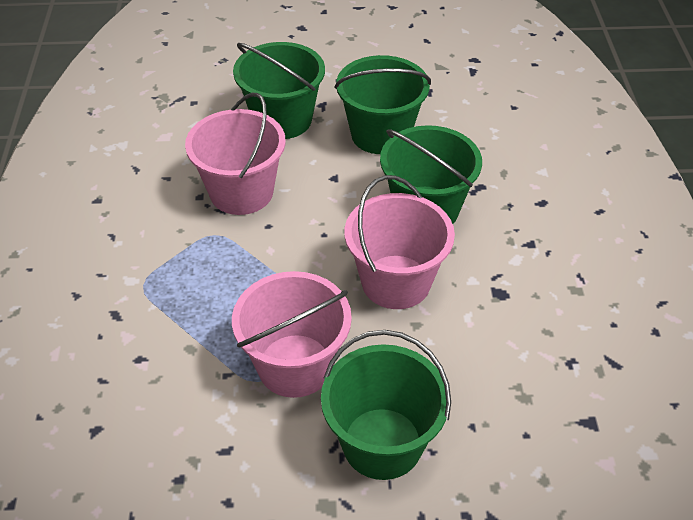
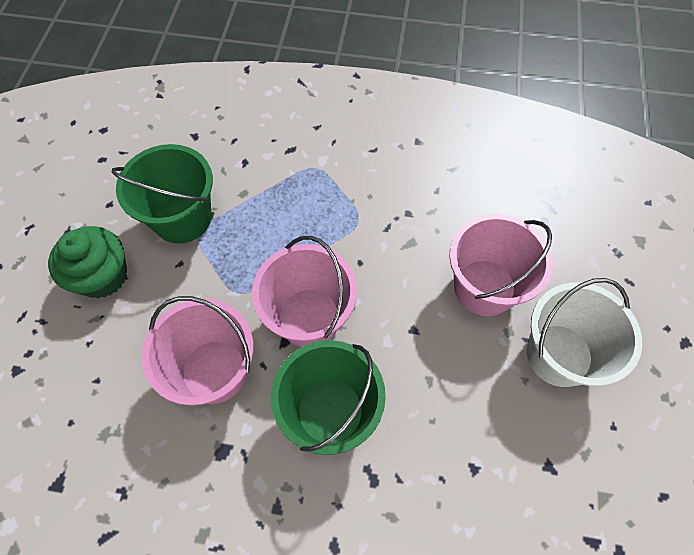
green bucket: [233,42,325,139] [321,330,451,480] [335,55,431,154] [380,125,482,224] = 4 -> [111,144,213,244] [271,340,386,455] = 2
green cupcake: none = 0 -> [48,226,127,298] = 1
white bucket: none = 0 -> [527,278,642,387] = 1

